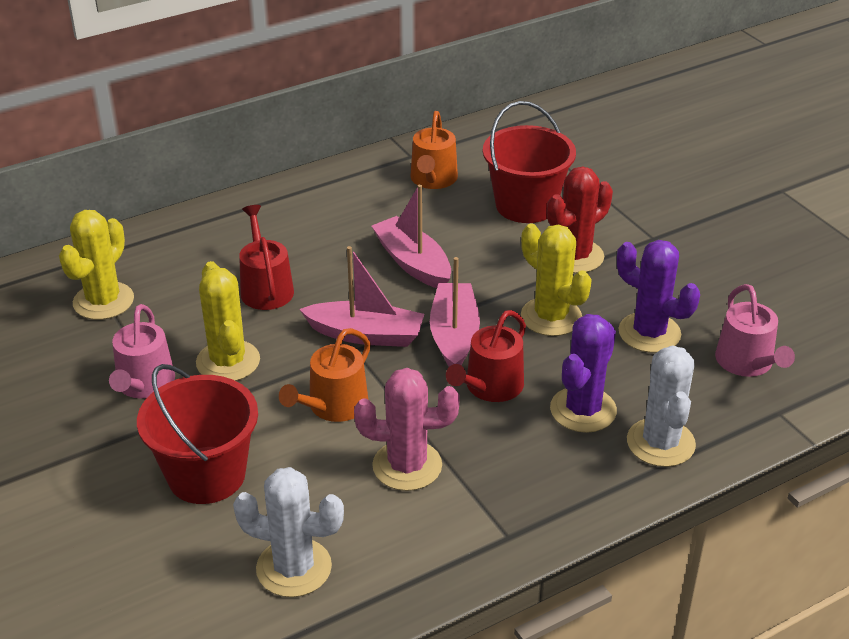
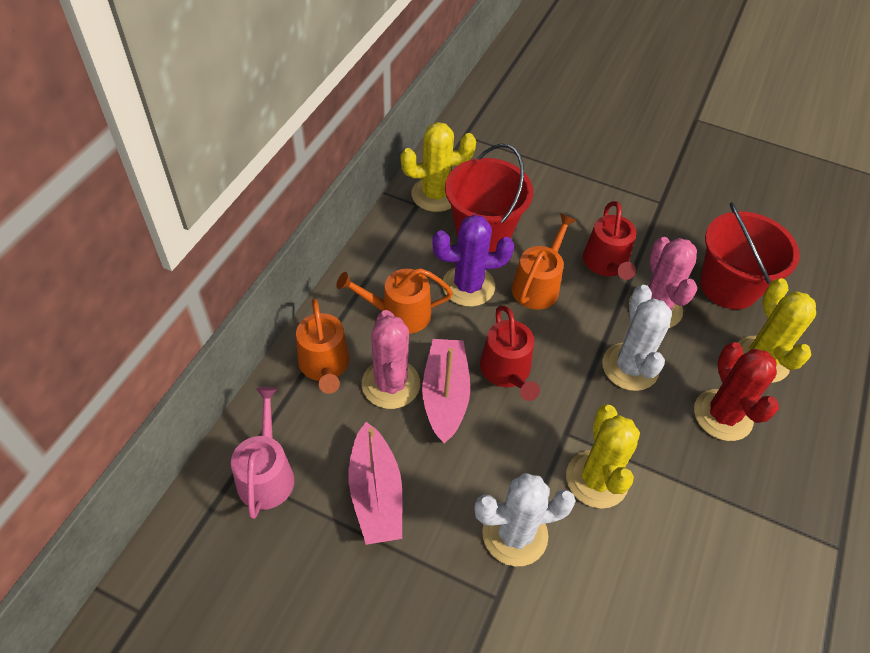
orange watering can: [279,328,371,422] [410,111,458,189] = 2 -> [296,299,350,394] [336,268,453,334] [512,214,576,309] = 3
pink boat: [299,246,424,347] [372,184,451,288] [430,257,480,367] = 3 -> [348,422,402,545] [422,339,470,444] = 2
pink cactus: [354,368,459,491] = 1 -> [362,310,420,409] [629,237,697,328] = 2
pink watering can: [109,304,175,398] [715,284,795,377] = 2 -> [231,387,294,519] = 1
purple cactus: [550,314,617,433] [617,240,700,353] = 2 -> [432,214,514,307] = 1

